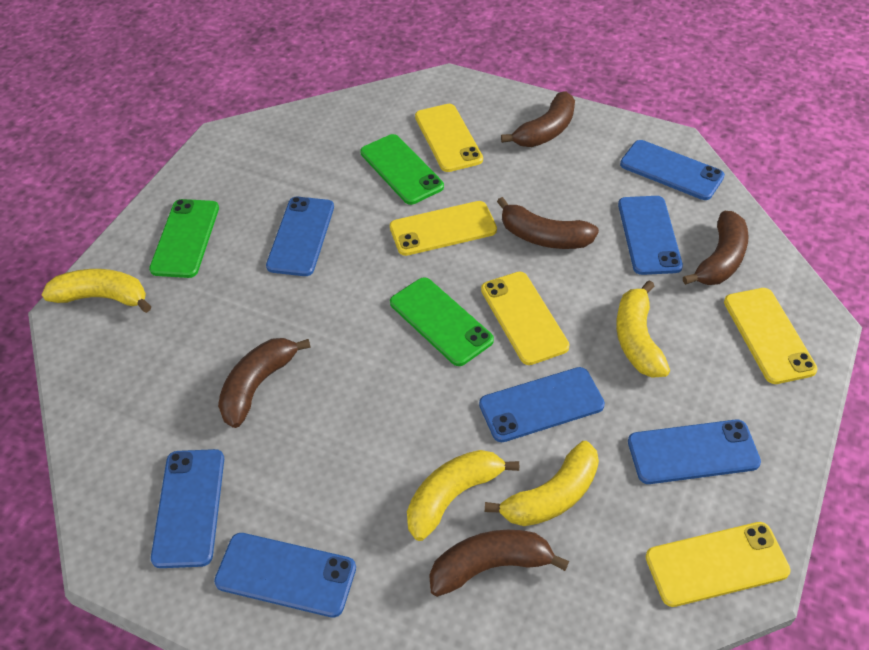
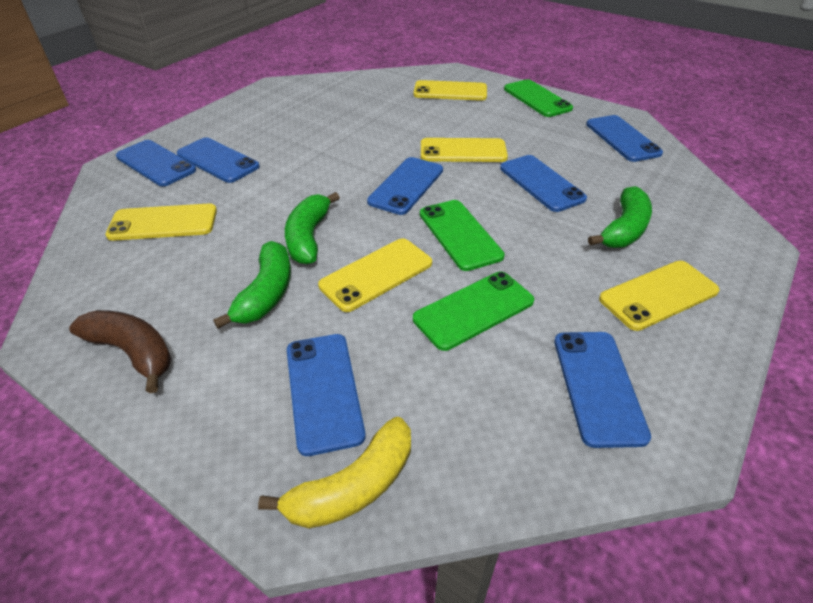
brown banana: [218,338,311,428] [429,530,569,597] [497,197,599,249] [501,91,575,147] [683,211,749,285] = 5 -> [69,310,172,393] = 1
green banana: none = 0 -> [213,241,291,329] [285,192,340,264] [588,186,652,248] = 3
yellow banana: [41,269,151,313] [407,450,519,541] [485,441,599,526] [616,280,670,378] = 4 -> [258,417,411,529] = 1

